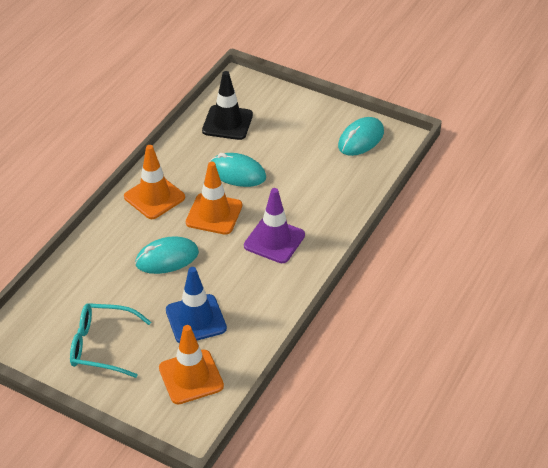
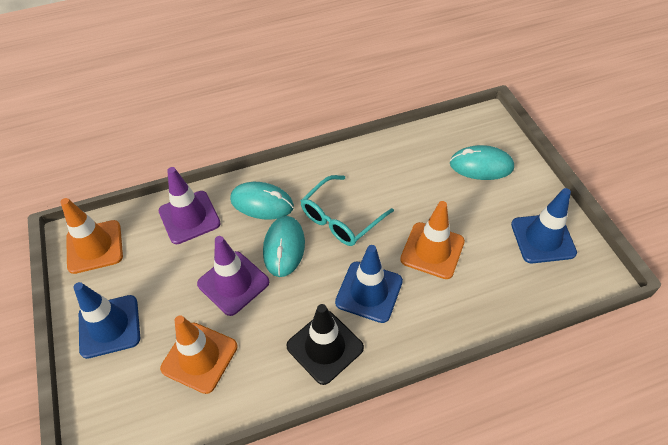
blue traffic cone: [166,267,227,343] = 1 -> [74,282,140,359] [335,245,403,323] [511,188,577,263] = 3
purple traffic cone: [244,188,305,263] = 1 -> [159,167,221,244] [197,236,269,316] = 2

